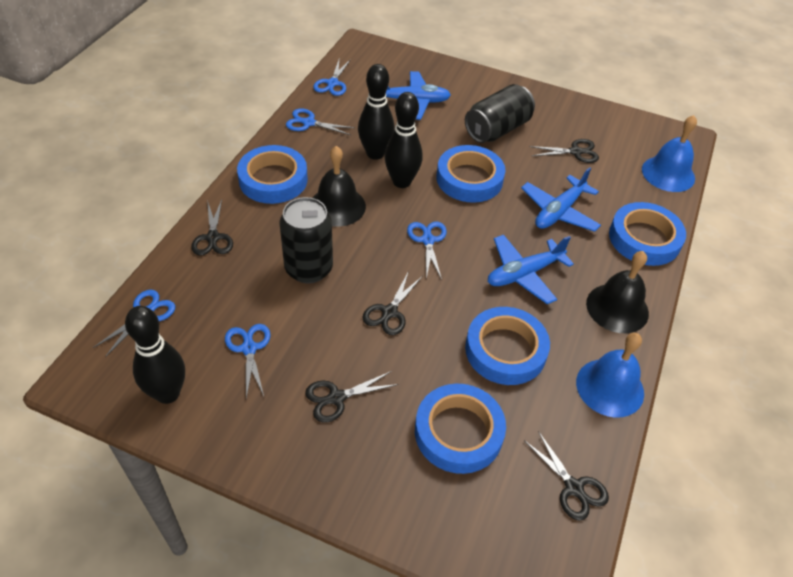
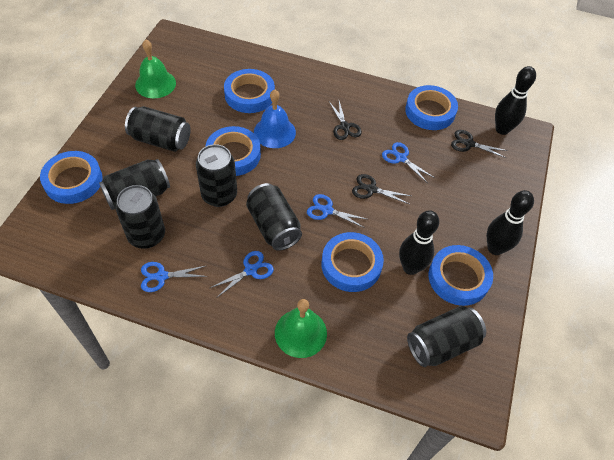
black bell: [313,146,366,227] [586,251,649,333] = 2 -> none = 0
black can: [279,197,333,283] [465,84,535,143] = 2 -> [99,159,170,210] [116,185,165,249] [125,106,191,152] [196,144,237,207] [246,183,302,251] [407,306,486,367] = 6
black scissors: [191,200,233,256] [305,371,398,422] [362,271,423,335] [524,431,609,520] [529,139,599,163] = 5 -> [329,101,362,140] [352,174,411,204] [451,130,508,158] = 3
blue bell: [576,333,644,418] [642,115,697,192] = 2 -> [254,89,296,148] = 1
blue plane: [386,71,451,120] [488,235,574,304] [521,167,601,232] = 3 -> none = 0
blue scissors: [93,290,175,357] [225,324,271,398] [286,108,355,135] [313,59,351,96] [407,222,447,280] = 5 -> [141,262,208,292] [210,251,274,298] [307,194,366,228] [382,142,435,182] = 4
blue tape: [237,145,308,204] [415,384,506,474] [436,145,505,203] [465,307,550,385] [609,202,686,266] = 5 -> [40,151,103,204] [205,126,261,176] [224,69,275,113] [321,232,384,292] [405,85,458,130] [429,245,493,306] = 6
green bell: none = 0 -> [135,39,176,98] [275,299,327,358] = 2

